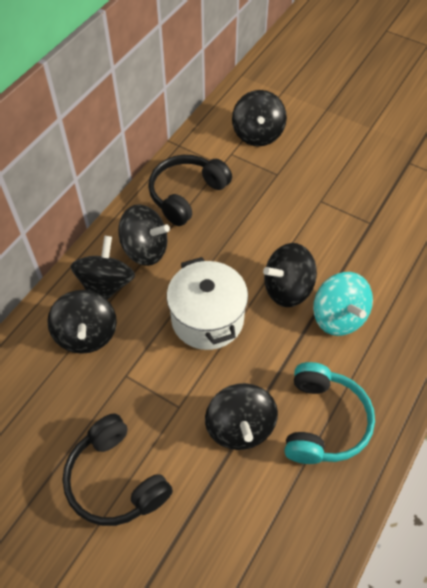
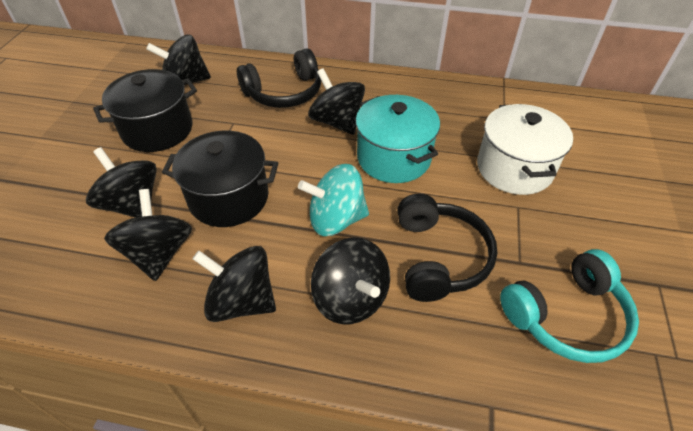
black pot: none = 0 -> [93,69,197,152] [162,131,278,227] = 2
turquoise pot: none = 0 -> [355,95,440,183] = 1

